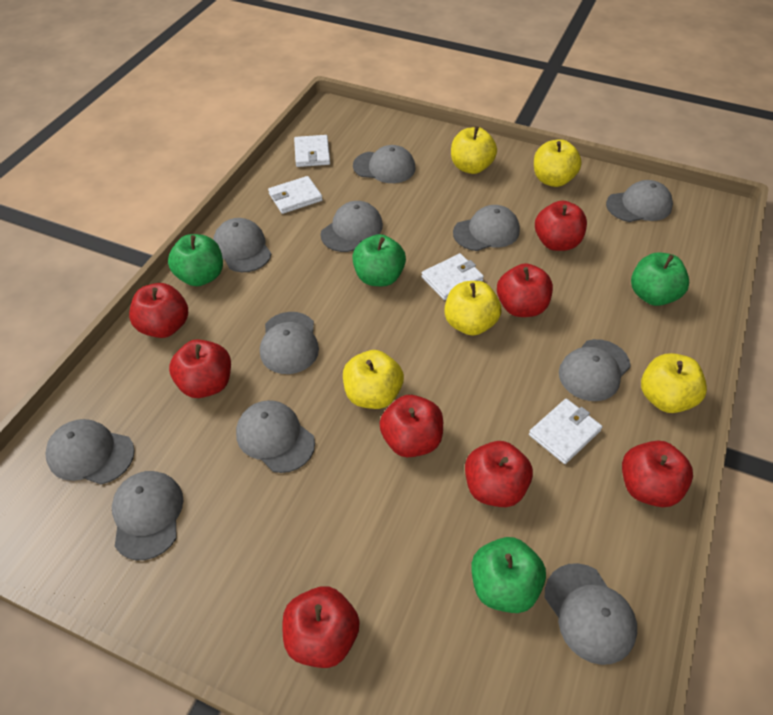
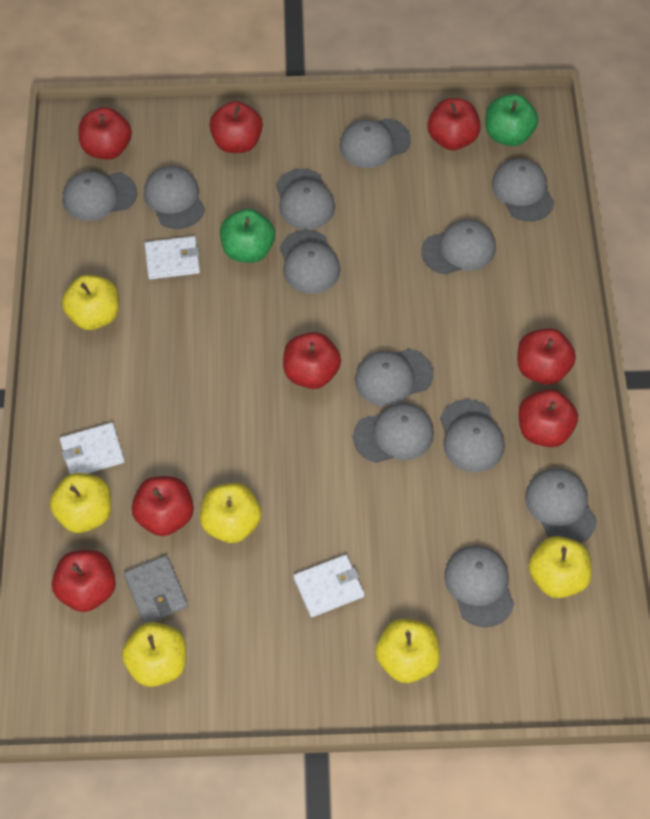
green apple: [168,234,223,286] [352,234,406,286] [471,537,546,613] [631,252,689,306] = 4 -> [220,209,275,263] [486,94,538,146] = 2
grey cap: [46,419,135,484] [112,471,183,560] [213,218,271,272] [236,400,315,473] [260,312,319,374] [320,201,383,252] [353,145,415,183] [453,205,520,251] [545,563,637,665] [559,339,631,401] [606,180,673,222] = 11 -> [63,171,137,221] [144,166,205,229] [276,169,335,230] [280,230,340,294] [340,118,411,168] [353,403,434,463] [355,349,434,406] [421,219,496,275] [440,399,505,472] [444,545,514,627] [492,158,554,222] [525,468,597,543] = 12
grey wallet: none = 0 -> [124,555,188,624] = 1
white wallet: [268,176,323,214] [294,135,330,167] [421,253,484,300] [529,399,602,464] = 4 -> [60,422,125,474] [144,236,200,280] [293,554,365,617] = 3
yellow apple: [343,350,404,409] [444,281,501,336] [451,126,497,174] [534,139,582,187] [641,353,707,413] = 5 -> [50,473,111,533] [62,275,119,330] [122,622,186,687] [200,483,262,543] [375,619,440,683] [528,536,592,598] = 6

